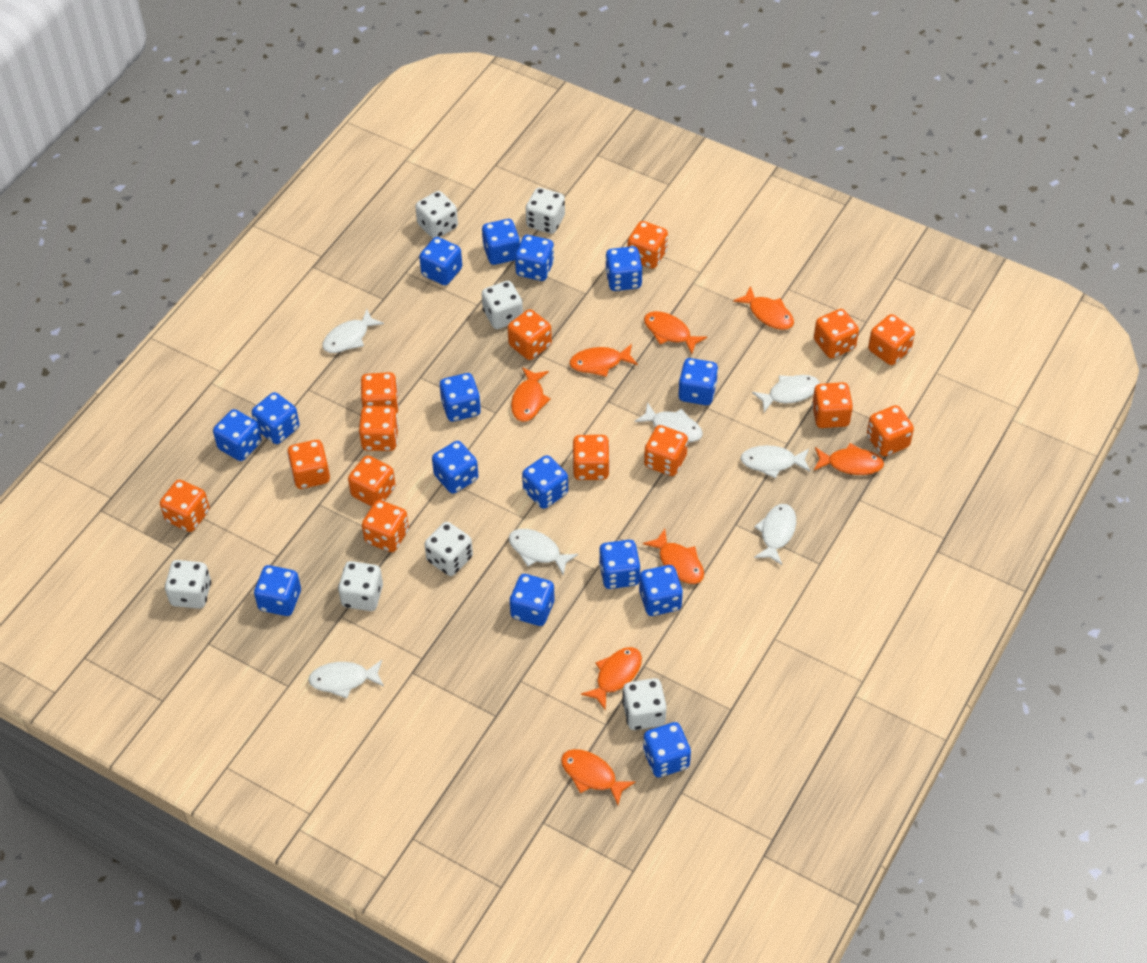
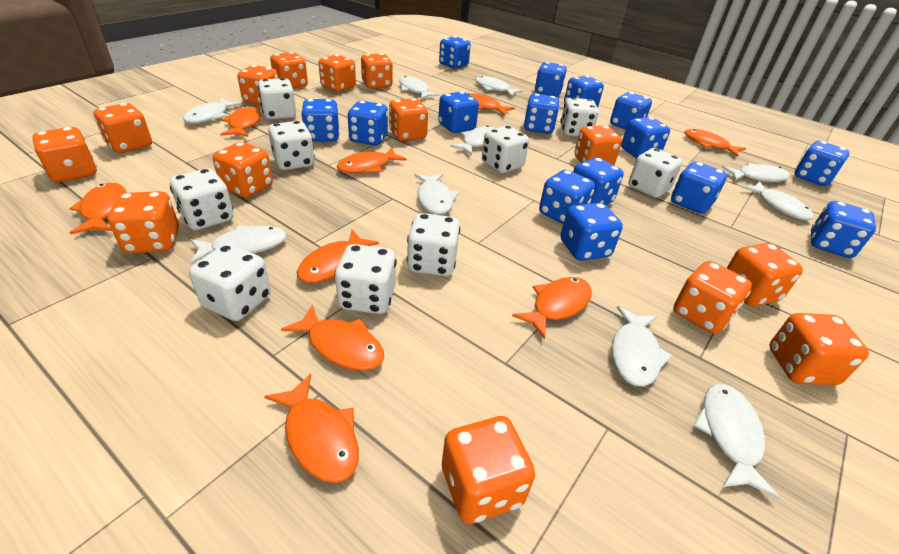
orange fish: [511,367,551,422] [561,749,636,805] [569,344,638,377] [581,647,642,710] [643,529,704,584] [644,311,707,354] [733,286,794,330] [814,443,884,475] = 8 -> [69,183,126,235] [220,106,261,137] [264,374,359,483] [281,305,384,371] [297,230,379,283] [337,148,407,173] [467,93,515,115] [512,277,592,339] [684,129,746,157] = 9
white dice: [165,560,211,609] [338,561,383,611] [415,191,458,238] [424,522,473,576] [482,281,523,329] [526,187,565,234] [622,678,667,730] = 7 -> [170,168,233,230] [189,244,271,321] [258,78,296,119] [268,121,315,170] [335,244,397,314] [407,213,460,276] [482,126,529,173] [560,98,599,137] [629,148,682,198] = 9
white fish: [308,660,384,699] [322,309,384,353] [509,529,578,575] [635,402,703,442] [740,445,810,479] [752,375,820,412] [754,504,796,565] = 7 -> [183,98,241,124] [190,225,287,263] [399,76,440,99] [414,173,459,215] [450,125,495,155] [475,76,523,97] [612,306,672,387] [694,384,780,500] [722,163,790,182] [740,181,814,220] = 10

